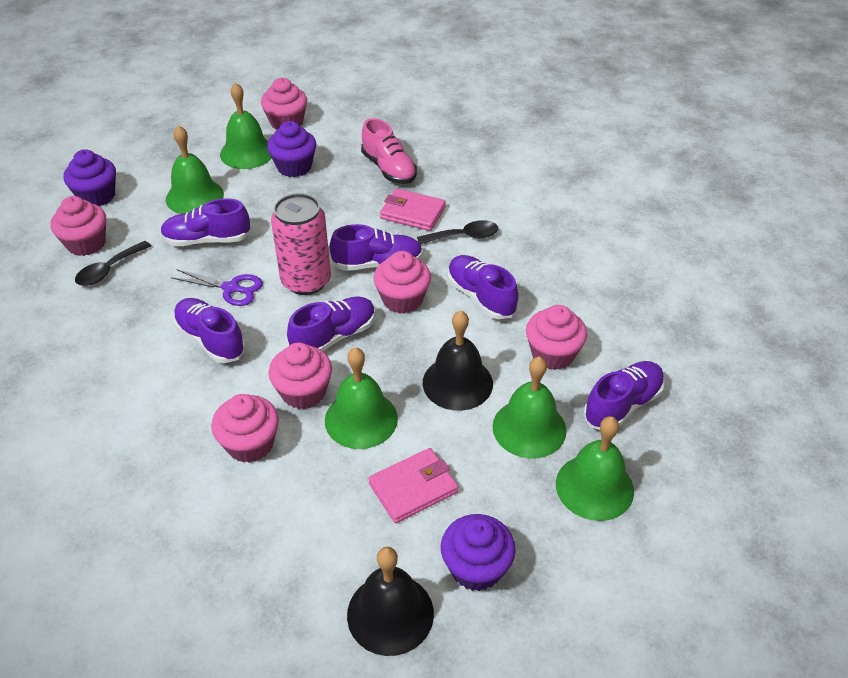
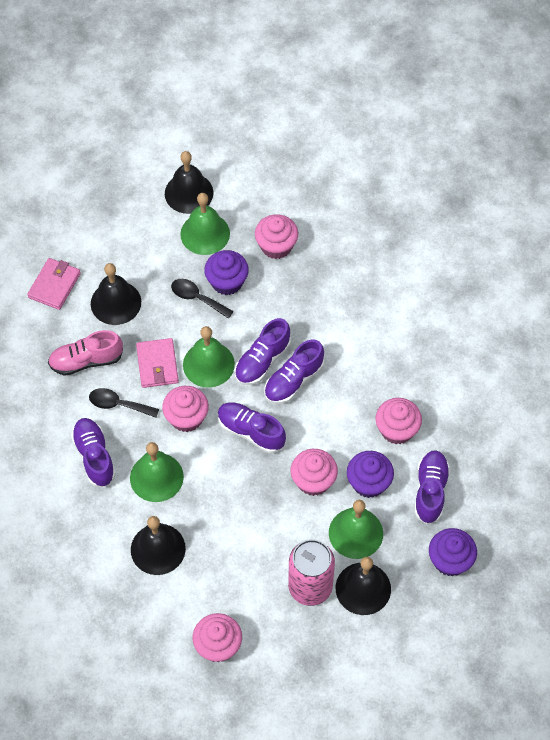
black bell: [347,547,434,656] [423,311,493,411] = 2 -> [91,263,141,325] [131,516,186,575] [165,151,214,214] [336,557,391,615] = 4
green bell: [166,125,224,214] [220,83,272,169] [325,347,398,449] [492,356,567,459] [556,416,634,521] = 5 -> [130,442,184,502] [180,193,230,255] [183,326,235,388] [329,500,383,559] = 4
pink cupcake: [51,196,106,256] [211,394,279,463] [261,78,307,130] [268,343,332,409] [374,251,431,314] [526,305,587,370] = 6 -> [162,386,209,432] [193,613,242,662] [255,214,298,259] [291,449,338,496] [375,398,422,444] = 5
purple scissors: [172,269,263,306] = 1 -> none = 0
purple shoe: [160,198,251,246] [173,298,246,363] [287,296,376,351] [330,224,423,271] [447,255,518,319] [584,361,665,430] = 6 -> [71,418,116,487] [218,402,286,453] [235,318,291,385] [264,339,324,404] [414,450,450,524] = 5

